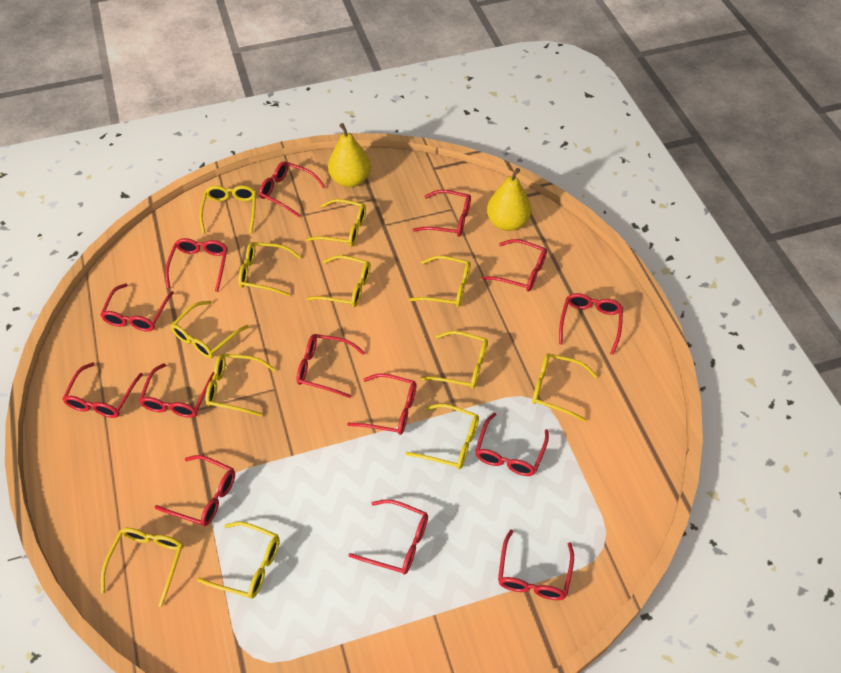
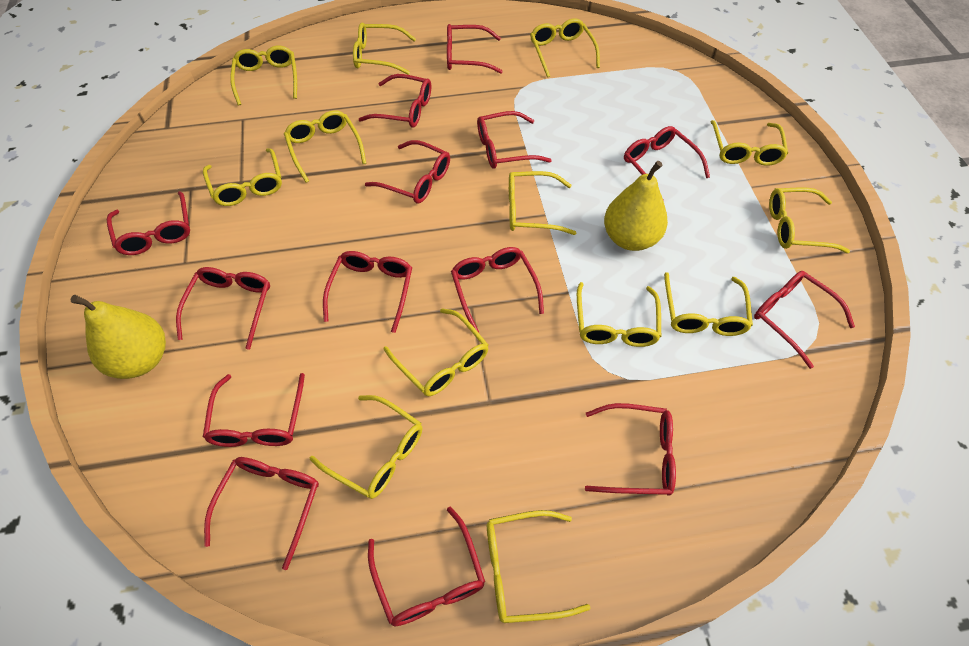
yellow glasses: [101,528,183,607] [170,301,249,358] [197,522,280,599] [199,185,256,234] [205,354,276,417] [238,242,301,296] [306,199,366,247] [306,255,371,307] [406,404,479,469] [409,255,471,307] [421,331,488,389] [532,353,598,422] = 12 -> [203,148,282,206] [230,46,297,106] [284,110,366,183] [310,395,422,499] [353,23,416,75] [384,308,488,396] [487,510,590,623] [509,171,576,235] [530,18,600,78] [577,282,661,347] [664,272,753,336] [711,120,788,166] [769,188,850,253] = 13

